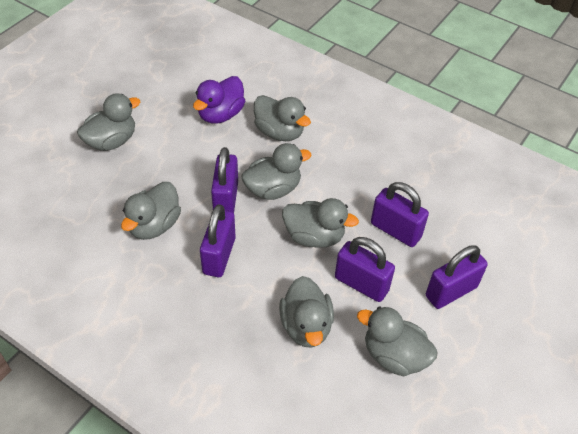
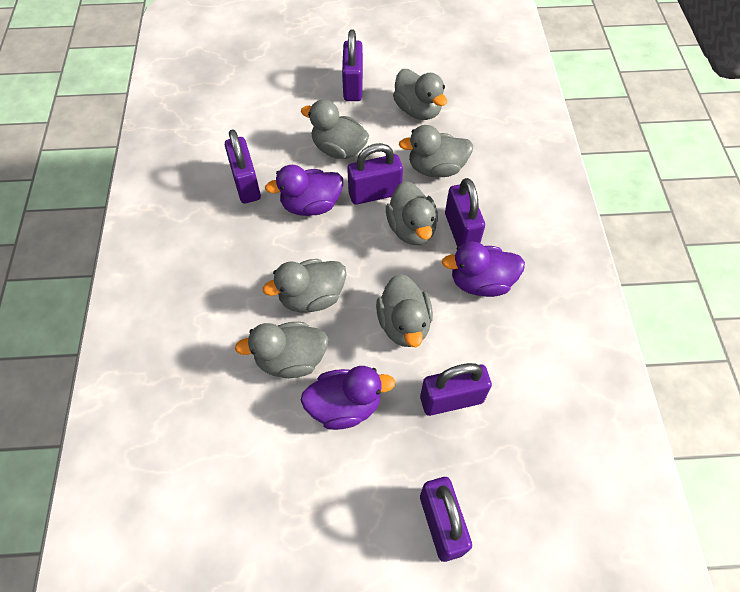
purple duck: [193,76,245,124] = 1 -> [265,165,343,216] [301,366,396,430] [442,242,525,297] = 3
purple padlock: [200,204,236,277] [211,147,238,213] [335,237,395,302] [371,182,429,247] [426,245,488,309] = 5 -> [225,129,261,203] [342,30,363,101] [347,143,403,205] [420,363,492,416] [420,477,472,562] [445,178,485,247] = 6

